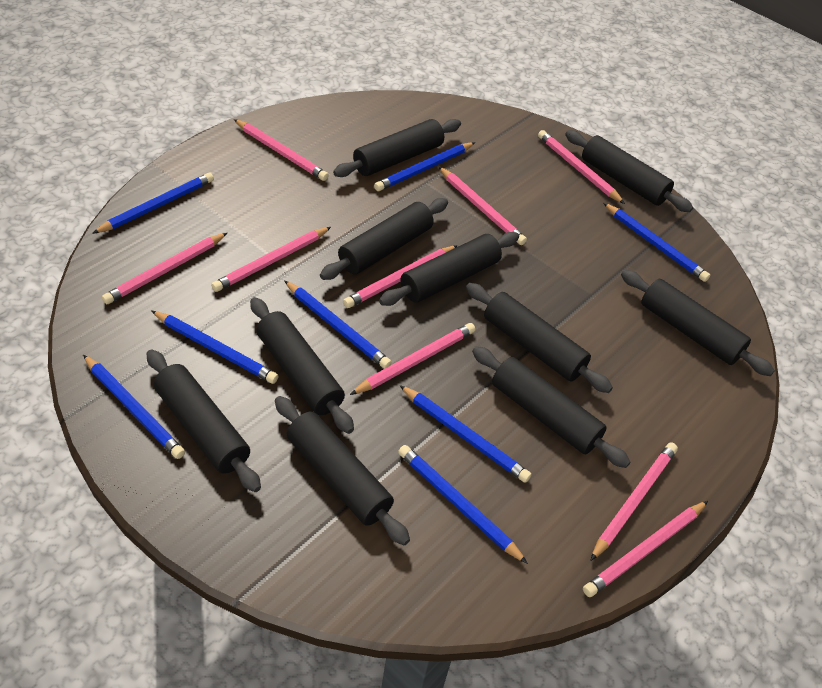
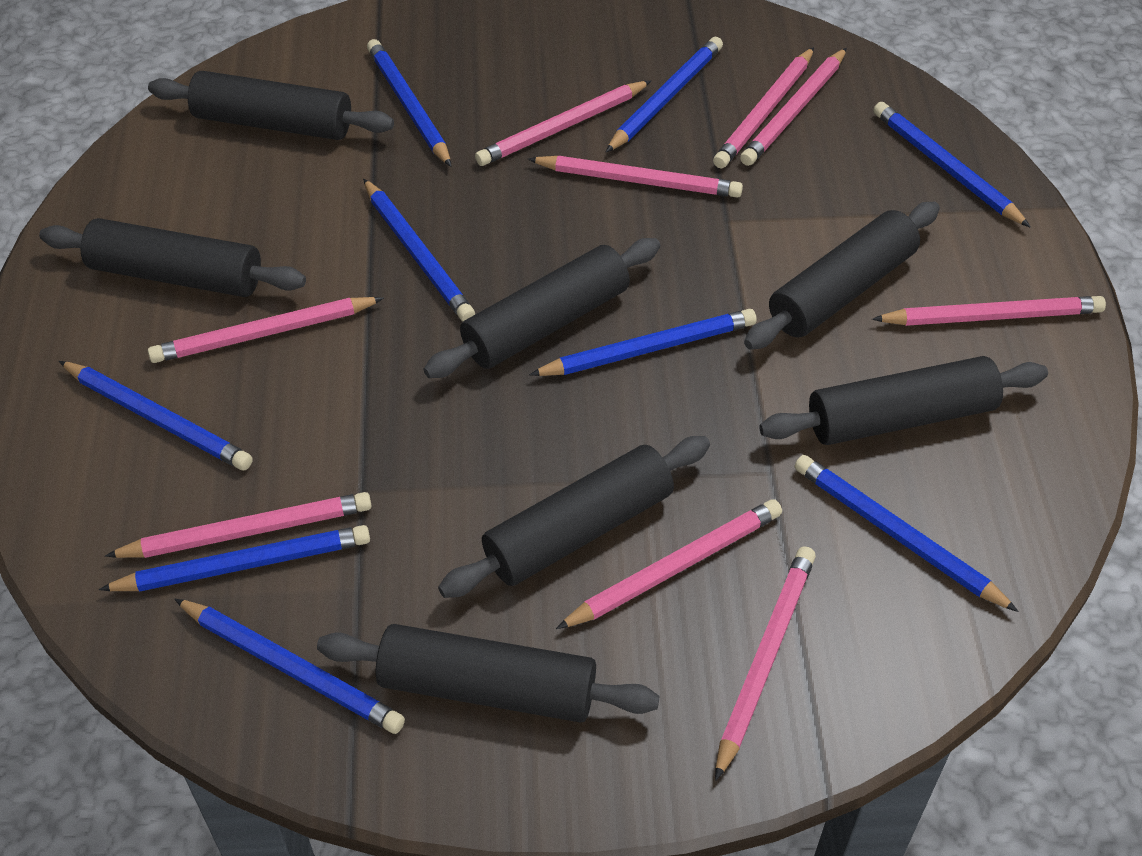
black rolling pin: [146,350,261,492] [250,297,354,434] [275,396,410,545] [320,198,448,280] [333,119,461,177] [379,232,519,306] [466,283,613,393] [472,346,630,468] [565,130,693,212] [621,270,775,376] = 10 -> [39,218,306,297] [148,71,394,140] [317,624,660,723] [423,238,660,378] [438,436,710,598] [744,201,940,349] [759,356,1048,445] = 7
blue pencil: [83,355,185,459] [92,172,214,234] [152,311,279,384] [284,280,392,369] [374,142,475,191] [398,445,528,564] [399,385,532,483] [604,203,710,282] = 8 -> [59,361,252,470] [99,525,370,592] [174,599,405,734] [363,179,475,321] [367,39,452,167] [529,309,757,376] [606,37,723,152] [794,455,1018,612] [873,102,1030,227] = 9

